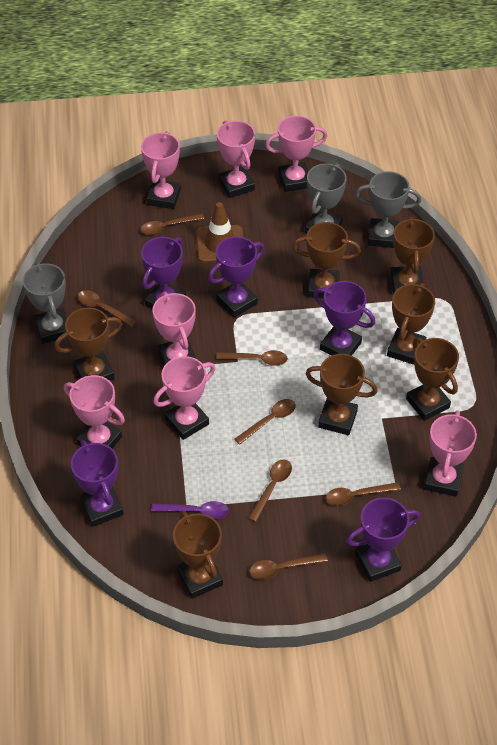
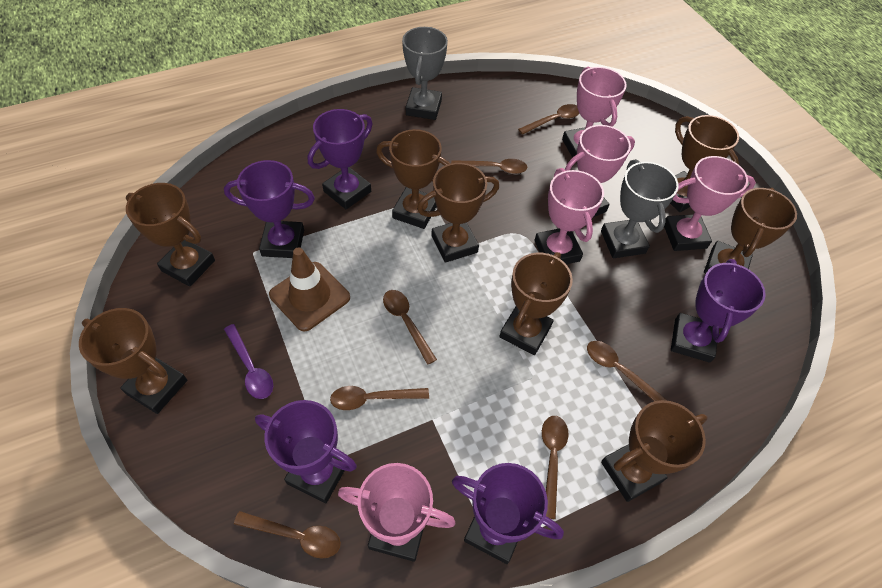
brown trophy: [54,307,122,381] [173,510,223,599] [292,222,361,298] [306,354,378,435] [387,283,435,365] [391,217,435,294] [406,338,459,421] = 7 -> [79,308,187,414] [126,183,215,287] [376,129,450,229] [417,163,499,263] [499,252,573,355] [601,400,707,502] [670,115,739,212] [704,188,797,274] = 8
grey trophy: [23,262,67,344] [305,163,347,234] [355,171,421,248] = 3 -> [402,27,448,120] [601,159,679,258] = 2
pink trophy: [64,375,125,448] [141,131,181,209] [153,292,196,366] [153,356,215,440] [217,121,255,198] [265,116,327,192] [424,411,477,497] = 7 -> [338,463,456,562] [534,168,604,264] [562,66,627,158] [565,125,635,217] [664,156,756,251] = 5

